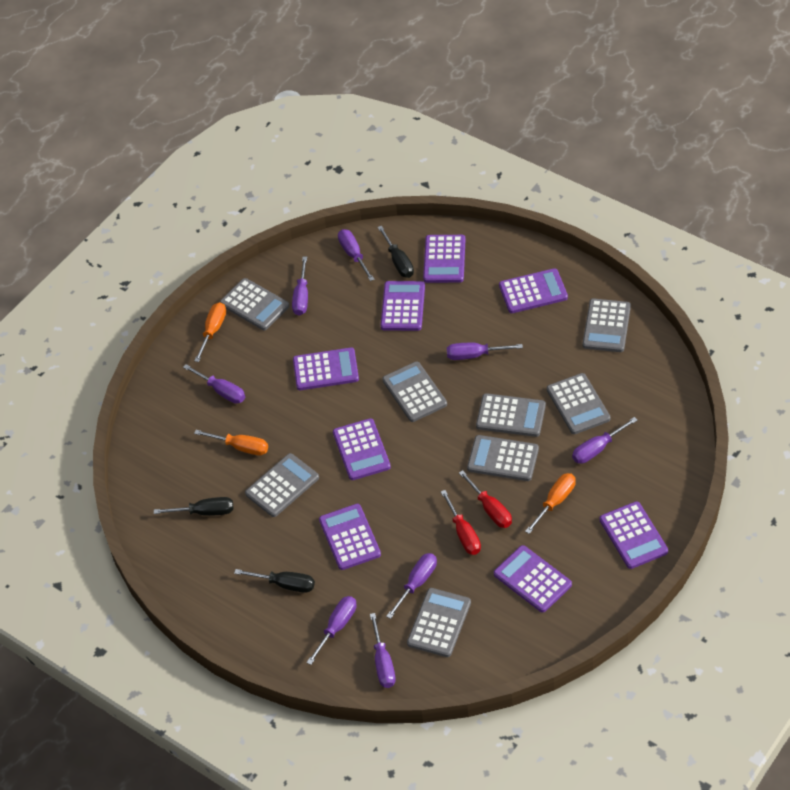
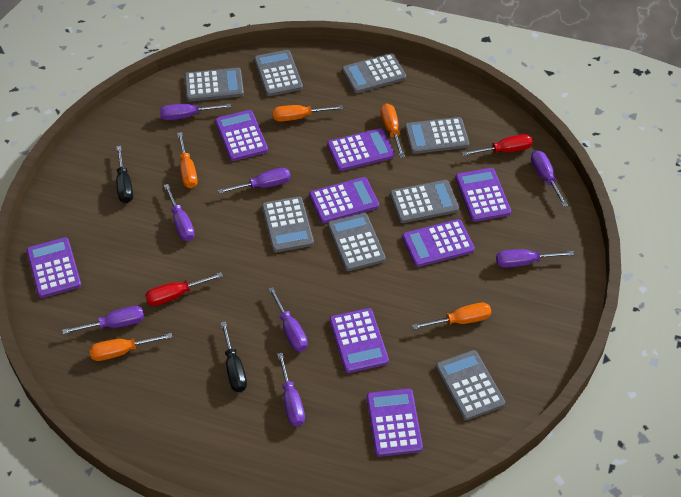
black screwdriver: [154,497,233,516] [234,569,315,593] [377,226,414,278] = 3 -> [116,146,133,203] [221,321,247,392] = 2
orange screwdriver: [194,302,226,362] [194,430,268,456] [525,473,576,534] = 3 -> [89,333,172,361] [177,132,198,188] [272,105,343,122] [381,104,405,158] [412,303,491,329] = 5

